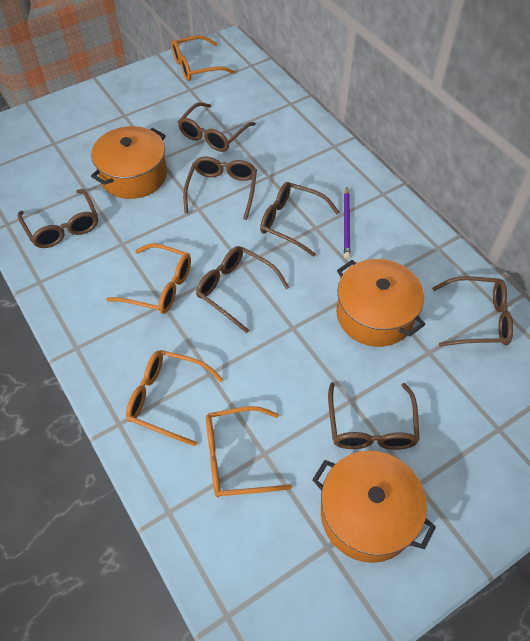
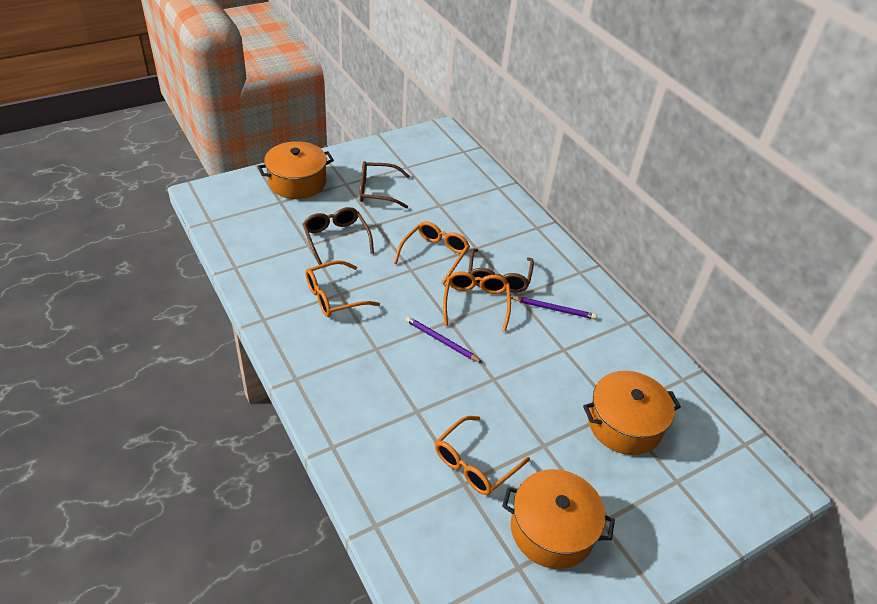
brown glasses: [18,189,98,248] [178,102,256,152] [183,157,257,220] [196,246,289,333] [260,182,340,257] [328,382,420,450] [432,276,513,347] = 7 -> [302,207,374,265] [359,161,410,209] [468,249,534,293] = 3
purple pencil: [344,187,351,259] = 1 -> [406,316,483,363] [511,297,597,319] = 2

